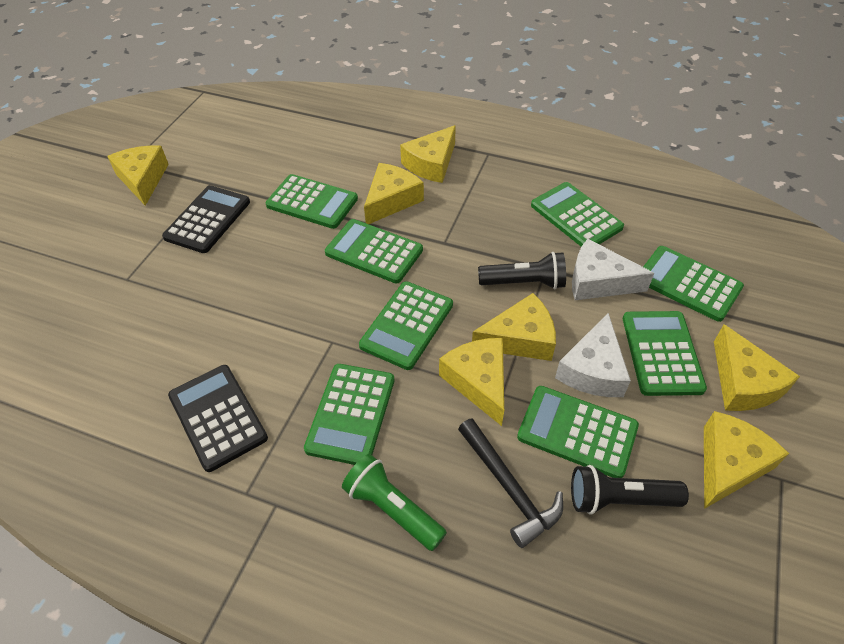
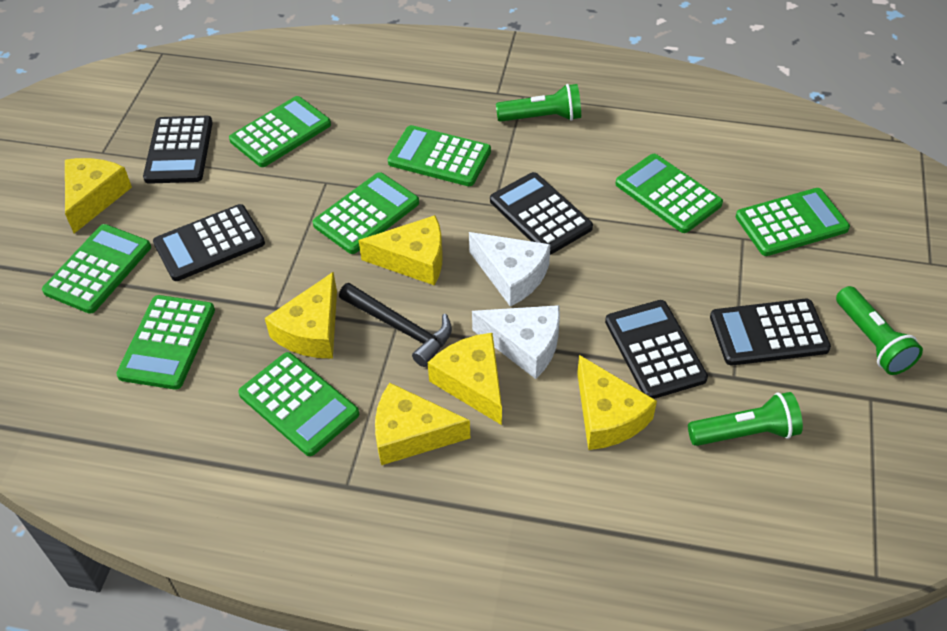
black calculator: [162,185,250,253] [168,365,268,472] = 2 -> [143,116,213,184] [153,204,265,281] [490,172,593,255] [605,300,708,399] [710,299,831,365] = 5
black flashlight: [478,252,566,289] [571,465,689,515] = 2 -> none = 0
green flashlight: [342,454,447,551] = 1 -> [496,84,581,122] [688,392,803,446] [836,286,923,375] = 3
yellow cheese: [107,146,169,206] [364,163,424,224] [400,125,456,183] [439,338,504,426] [472,293,556,361] [704,411,789,509] [714,324,800,411] = 7 -> [65,158,132,233] [265,272,337,359] [359,215,443,285] [375,383,470,465] [428,333,502,425] [577,355,657,450] = 6

